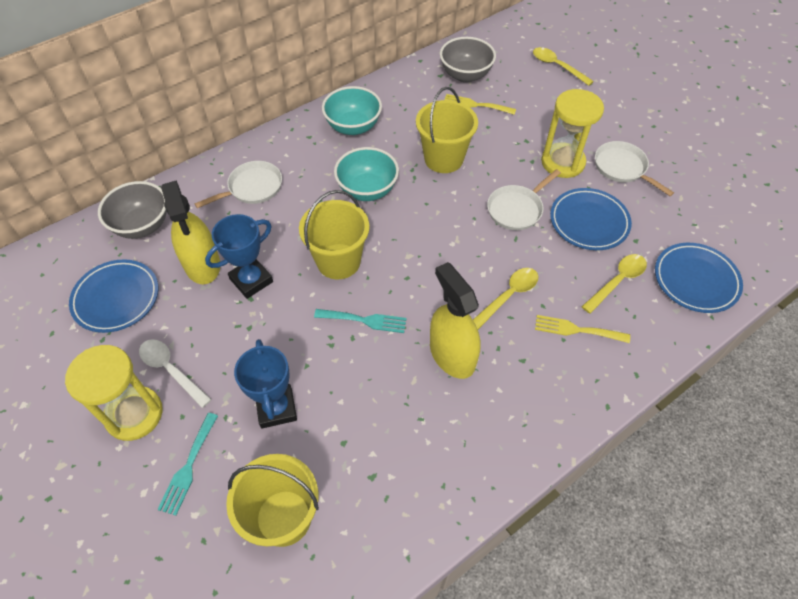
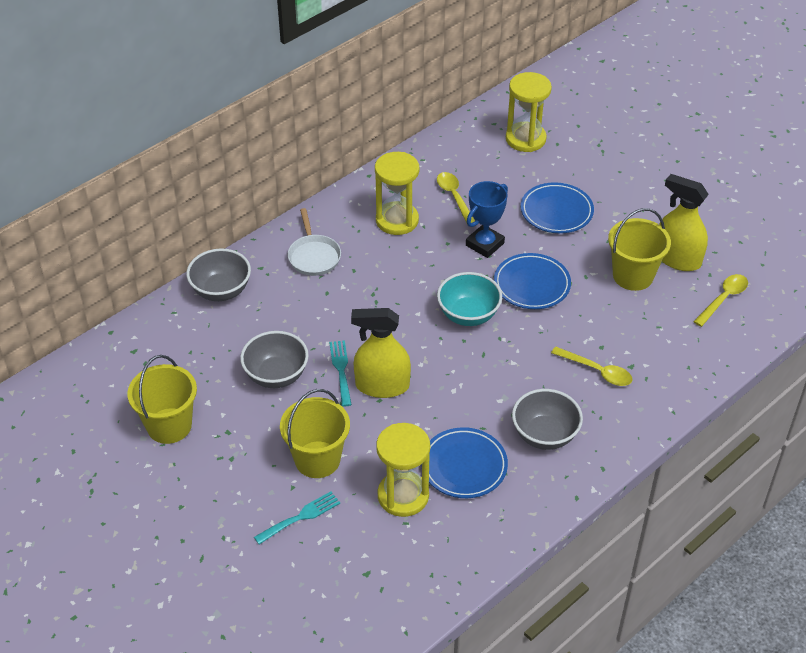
blue trophy: [205,214,273,299] [234,339,297,429] = 2 -> [466,181,508,258] = 1
grey bowl: [98,181,167,239] [440,37,496,83] = 2 -> [186,248,251,301] [240,331,309,388] [512,389,583,450] = 3
turquoise bowl: [322,86,382,135] [334,147,399,201] = 2 -> [437,272,502,326] = 1
white pan: [194,161,282,208] [487,169,561,230] [595,141,674,196] = 3 -> [288,208,341,276] = 1
white spoon: [139,339,212,408] = 1 -> none = 0
yellow fork: [444,94,516,115] [535,315,630,343] = 2 -> none = 0
yellow hourglass: [65,345,163,441] [541,89,604,178] = 2 -> [375,152,419,235] [376,423,430,517] [506,72,552,152] = 3

